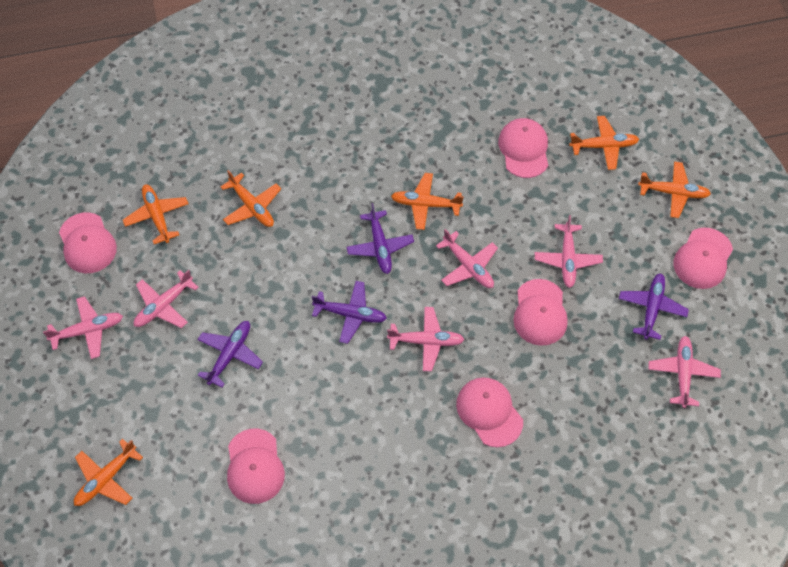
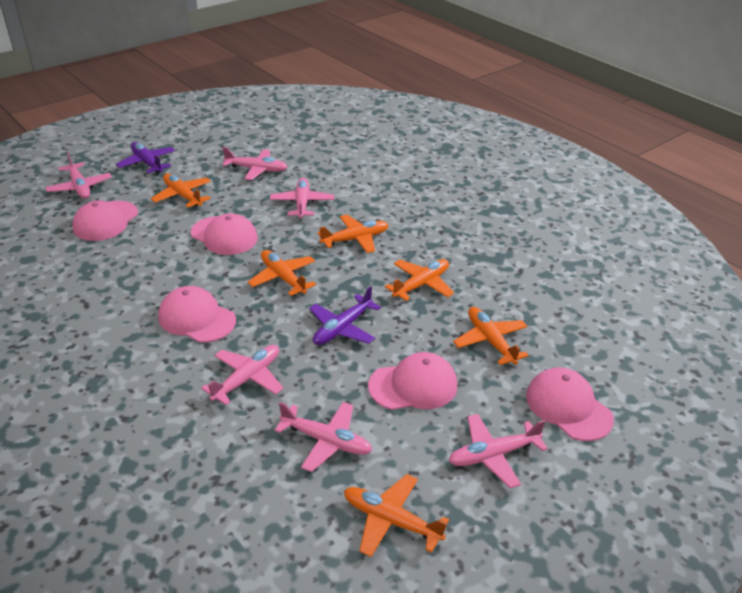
pink cap: [59,212,117,273] [227,429,285,504] [456,377,523,447] [498,118,548,178] [513,279,568,346] [673,227,733,289] = 6 -> [72,200,138,241] [158,286,236,343] [191,213,258,255] [368,352,457,410] [526,367,614,441] = 5
purple plane: [197,321,263,388] [312,281,387,344] [347,203,414,274] [619,274,689,340] = 4 -> [116,142,175,173] [309,286,381,345] = 2

